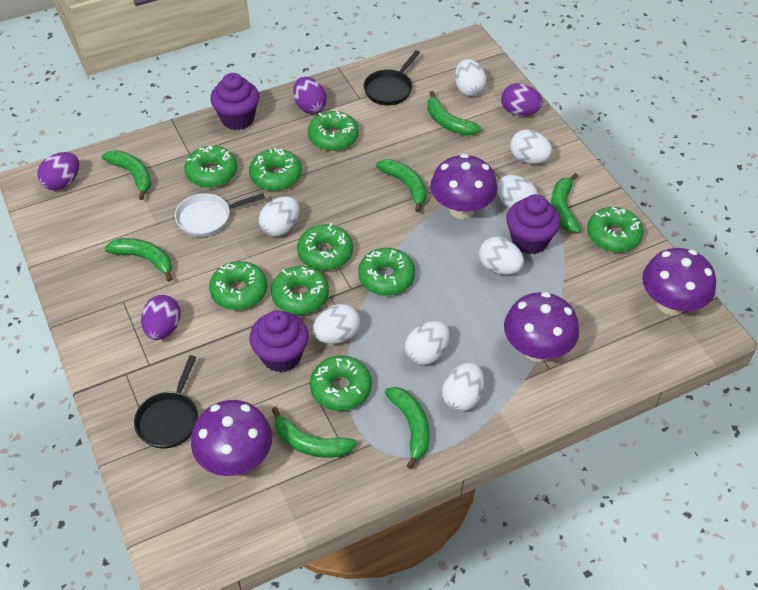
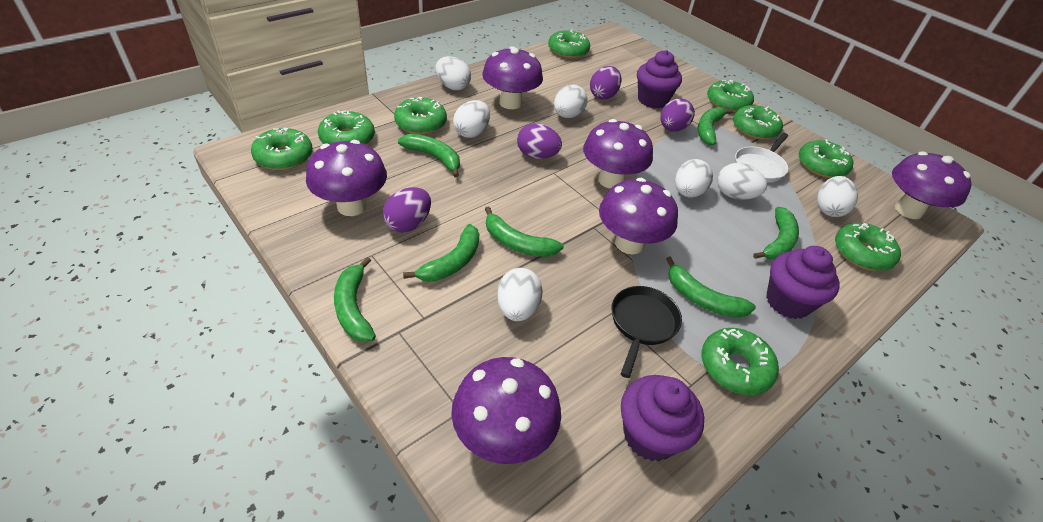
black pan: [134,355,198,448] [364,50,420,105] = 2 -> [611,286,682,378] = 1
purple mushroom: [191,400,272,476] [430,154,498,219] [504,292,579,362] [642,248,716,316] = 4 -> [306,140,387,216] [451,357,561,464] [482,46,543,109] [583,119,653,189] [599,178,678,254] [892,152,972,219] = 6
white egg: [259,196,299,236] [313,304,360,344] [405,321,450,365] [442,363,484,412] [455,59,487,96] [479,237,524,275] [497,175,538,209] [510,129,552,164] = 8 -> [436,56,471,90] [453,100,490,138] [497,268,543,321] [554,85,588,118] [675,159,713,197] [717,163,767,200] [817,176,858,217] = 7

